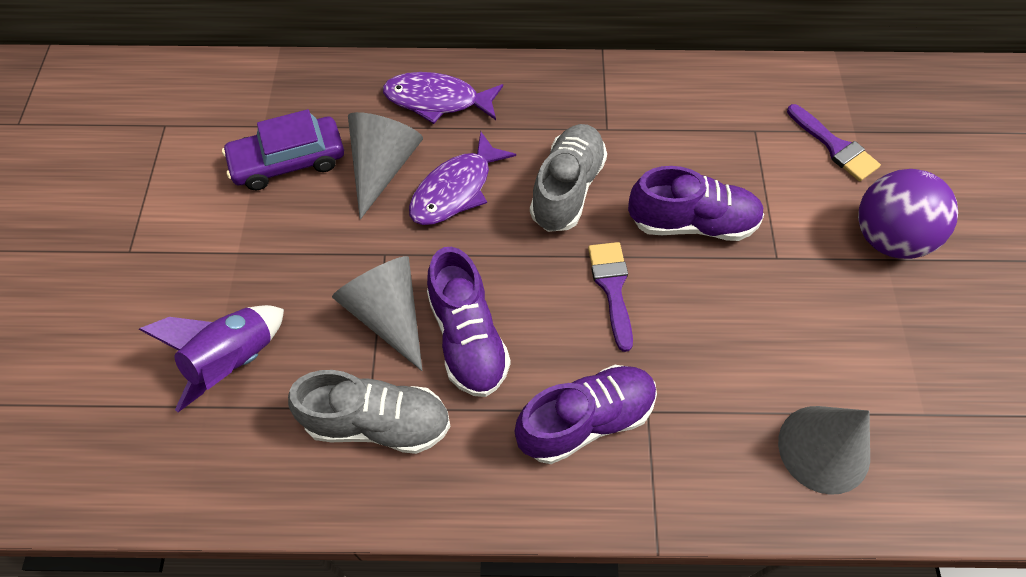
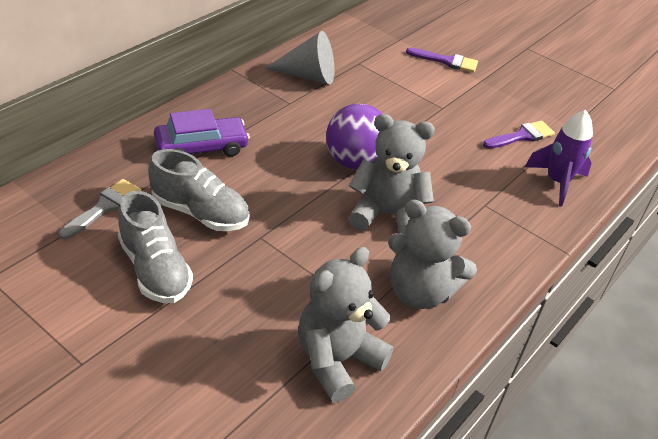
grey brush: none = 0 -> [59,179,142,239] = 1
grey cone: [332,256,423,371] [348,112,423,219] [778,406,870,495] = 3 -> [265,31,334,84] = 1
grey teddy bear: none = 0 -> [298,247,393,402] [348,114,435,235] [388,200,477,309] = 3
purple fish: [383,72,503,124] [409,131,516,225] = 2 -> none = 0
purple shoe: [427,247,511,397] [515,365,657,464] [628,166,764,241] = 3 -> none = 0

